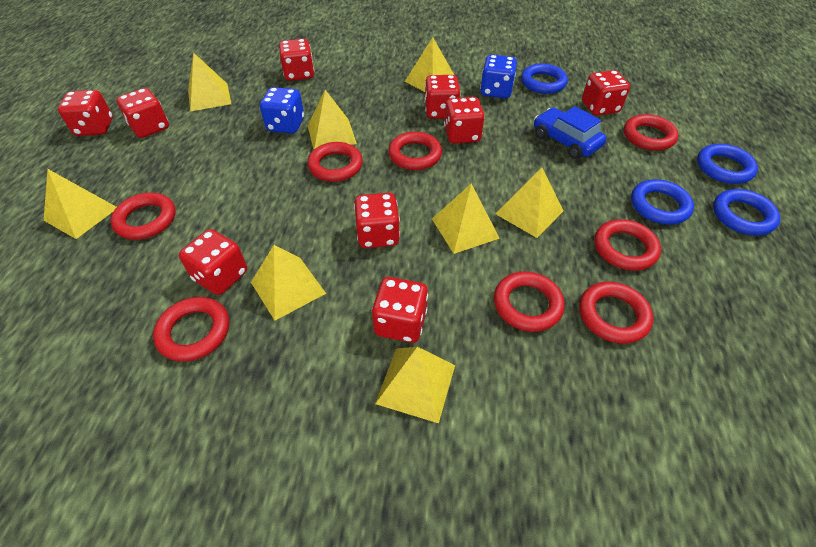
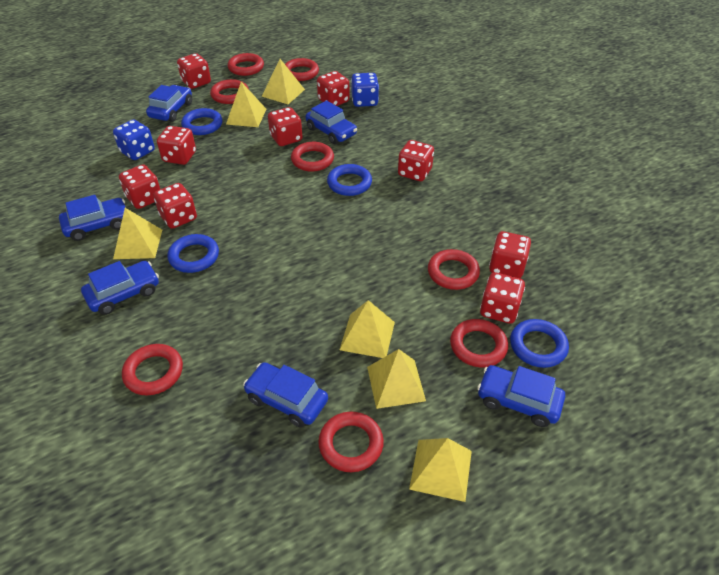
blue car: [534,106,607,159] = 1 -> [59,195,126,241] [81,261,159,315] [146,85,192,122] [243,362,328,427] [306,100,357,144] [477,365,565,427] = 6
yellow pyramid: [44,169,116,239] [188,52,231,112] [251,245,326,320] [308,90,357,149] [375,347,455,423] [405,37,454,92] [432,184,500,254] [495,167,563,238] = 8 -> [113,208,162,259] [226,82,266,127] [262,59,305,104] [340,300,395,358] [367,349,426,409] [409,438,472,502] = 6

